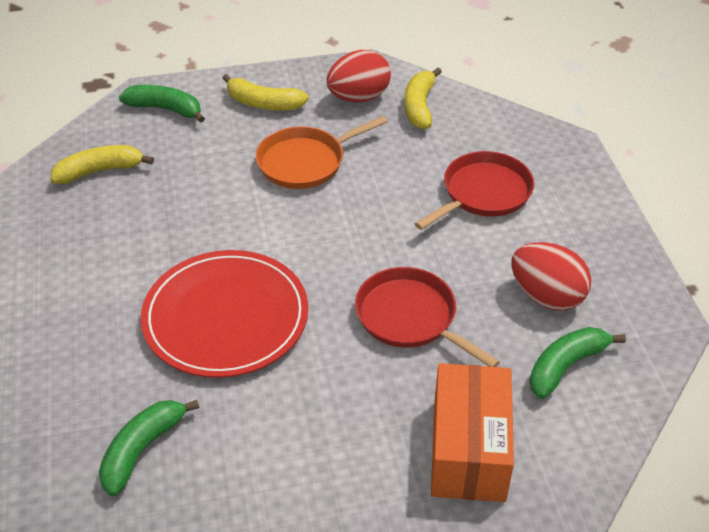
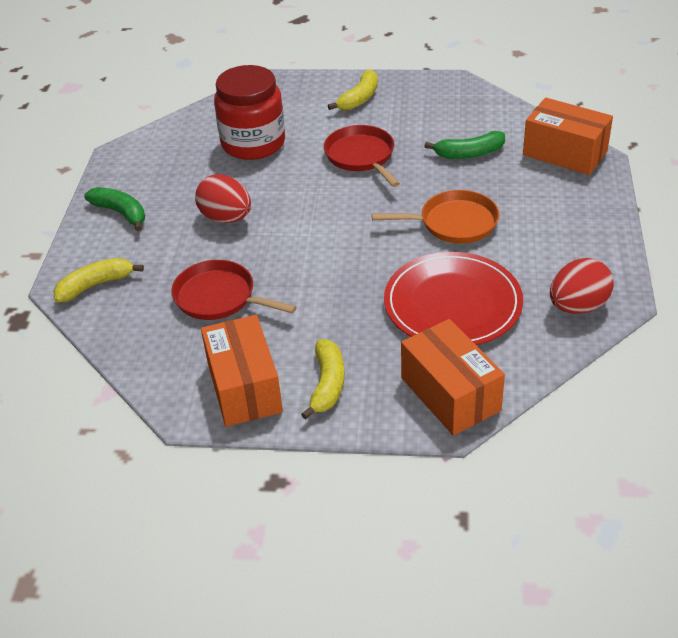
green banana: [99,400,200,496] [119,85,205,123] [530,327,626,399] = 3 -> [84,187,145,231] [424,131,505,159] = 2
orange box: [431,363,514,502] = 1 -> [201,315,283,427] [401,319,505,436] [523,97,613,175] = 3
red jar: none = 0 -> [214,65,285,160] = 1

